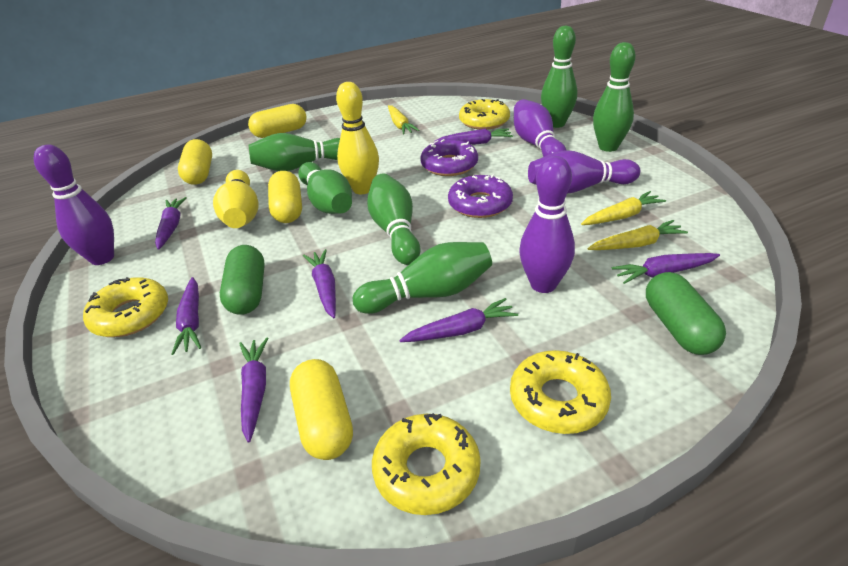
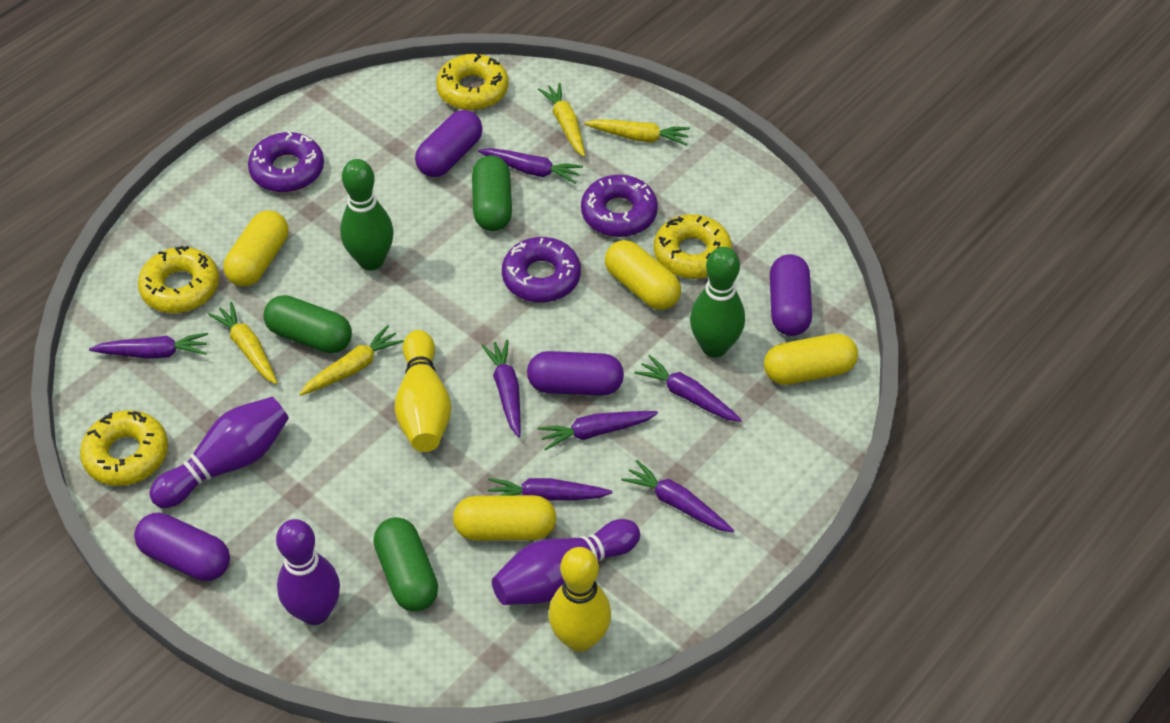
green bowling pin: [248,133,340,171] [298,162,352,214] [353,242,492,314] [367,174,420,265] [541,26,577,128] [593,42,636,152] = 6 -> [340,159,394,270] [690,247,745,357] = 2
green capsule: [220,245,265,315] [646,272,726,355] = 2 -> [263,295,352,353] [373,517,438,612] [472,155,512,231] = 3
purple bowling pin: [34,144,114,265] [514,99,566,157] [519,156,575,293] [528,150,640,193] = 4 -> [149,397,289,508] [276,519,340,625] [492,519,640,605] = 3
purple capsule: none = 0 -> [134,513,230,581] [415,110,483,177] [527,351,624,396] [770,254,812,336] = 4
purple donut: [420,139,478,176] [448,174,513,218] = 2 -> [248,131,324,192] [502,237,581,302] [581,175,658,237] = 3
yellow carrot: [388,105,419,135] [581,191,666,225] [588,220,688,250] = 3 -> [208,302,278,384] [299,325,404,396] [538,83,585,157] [584,119,690,145] = 4

